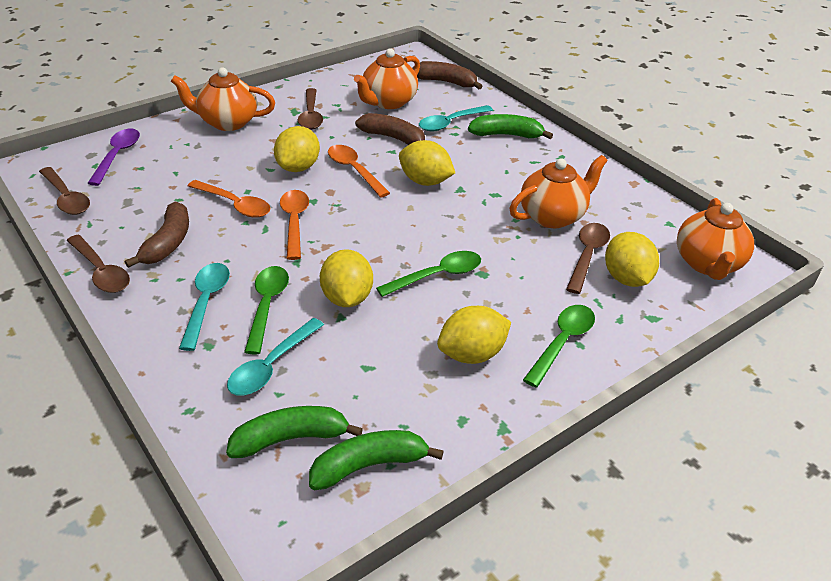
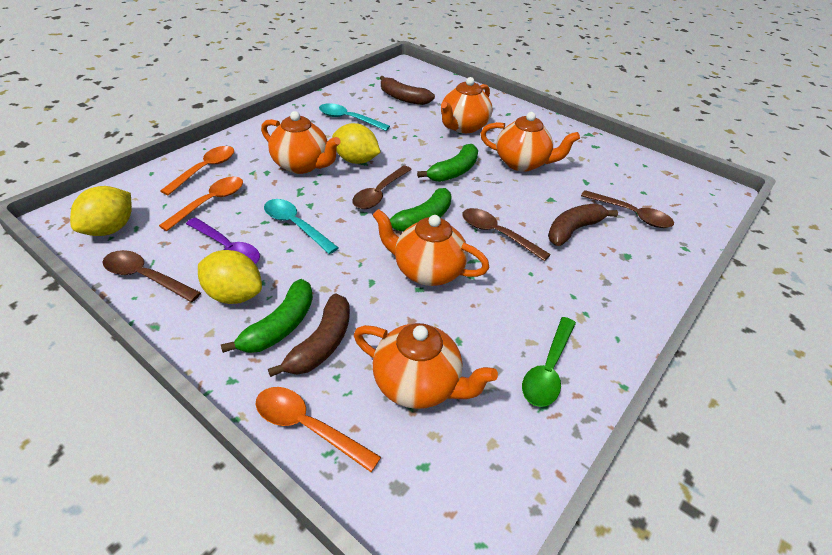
green spoon: [244,266,289,355] [376,251,481,297] [523,305,595,387] = 3 -> [522,317,576,407] = 1
orange teapot: [171,67,275,131] [354,48,420,109] [510,155,608,228] [677,198,754,280] = 4 -> [261,111,341,174] [354,323,498,409] [372,209,489,286] [441,77,492,133] [480,112,580,172] = 5
turquoise spoon: [179,263,230,351] [227,318,324,395] [419,105,493,132] = 3 -> [264,199,339,254] [319,103,390,131] = 2
yellow lemon: [274,126,320,172] [320,249,373,307] [399,140,455,186] [437,306,511,364] [605,232,659,287] = 5 -> [70,186,132,236] [198,250,262,304] [332,123,381,164] = 3

